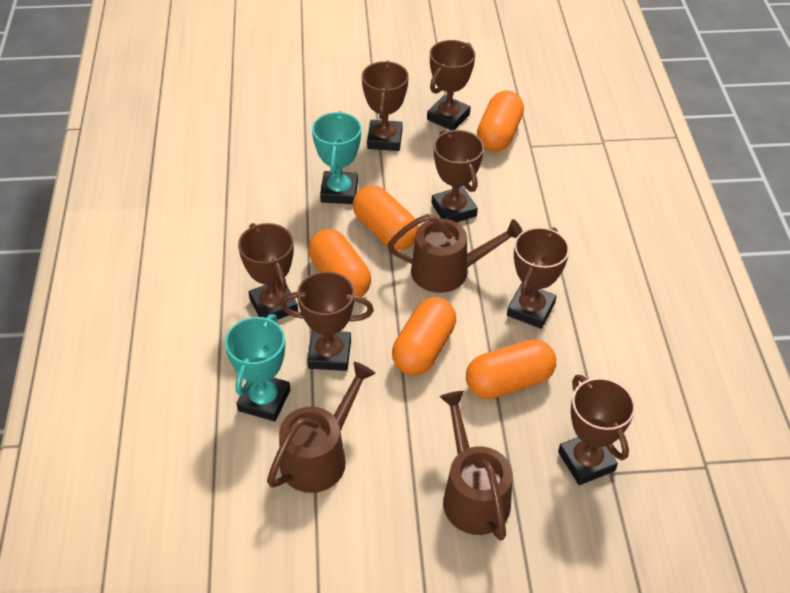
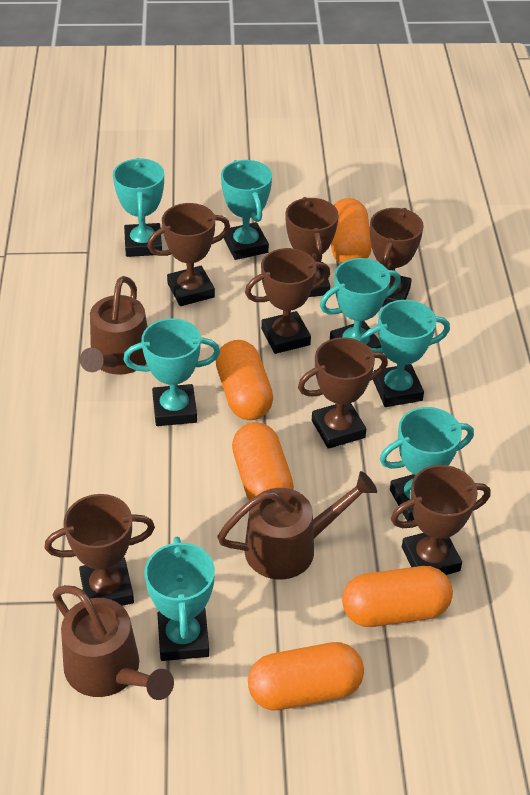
turquoise trophy: [225,314,290,421] [312,111,361,204] = 2 -> [113,158,164,257] [123,318,220,426] [144,537,215,661] [221,160,272,260] [320,258,401,348] [360,300,450,407] [380,407,474,521] = 7

